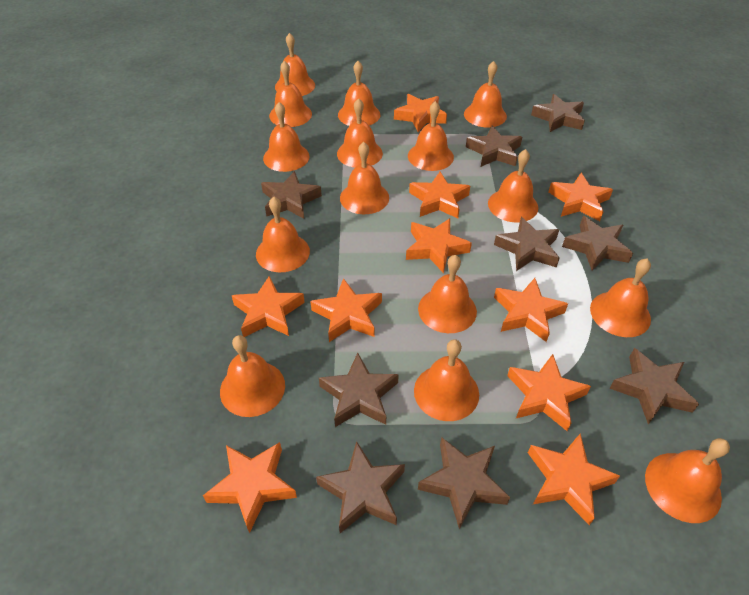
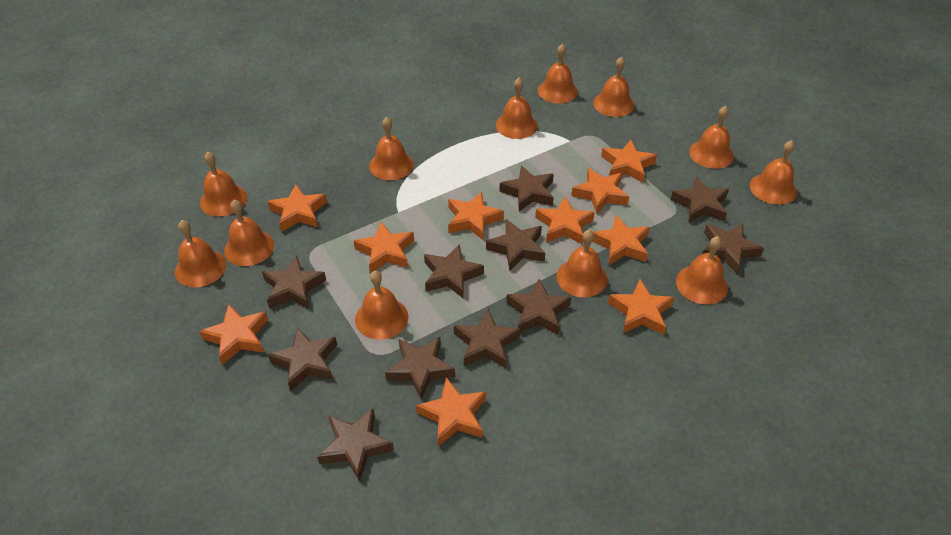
brown star: [261,171,322,219] [316,441,405,533] [319,353,399,427] [418,437,510,529] [466,126,522,167] [494,217,560,271] [531,94,585,132] [562,216,633,271] [610,348,699,424] = 9 -> [262,255,326,309] [268,327,337,391] [317,409,394,481] [385,337,455,400] [424,244,484,298] [454,309,520,368] [486,219,545,270] [499,166,554,212] [506,279,571,335] [671,177,729,222] [702,223,764,274] = 11
orange bell: [220,335,285,417] [256,197,310,272] [263,102,310,172] [269,61,312,127] [275,33,315,96] [337,98,383,168] [338,61,380,126] [340,142,389,214] [408,101,454,171] [414,339,479,421] [418,255,477,333] [464,61,507,128] [488,149,538,222] [590,259,651,337] [645,438,730,523] = 15 -> [175,220,226,287] [200,152,247,216] [224,199,274,266] [355,271,408,340] [369,117,414,180] [496,78,538,139] [538,44,578,104] [556,230,608,297] [593,56,634,117] [676,236,728,304] [689,106,734,169] [750,140,797,205] = 12

